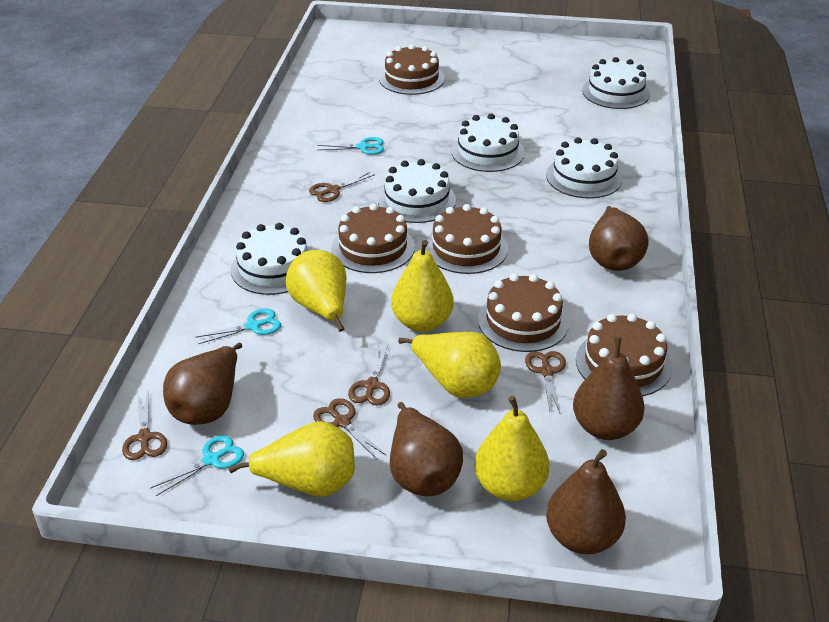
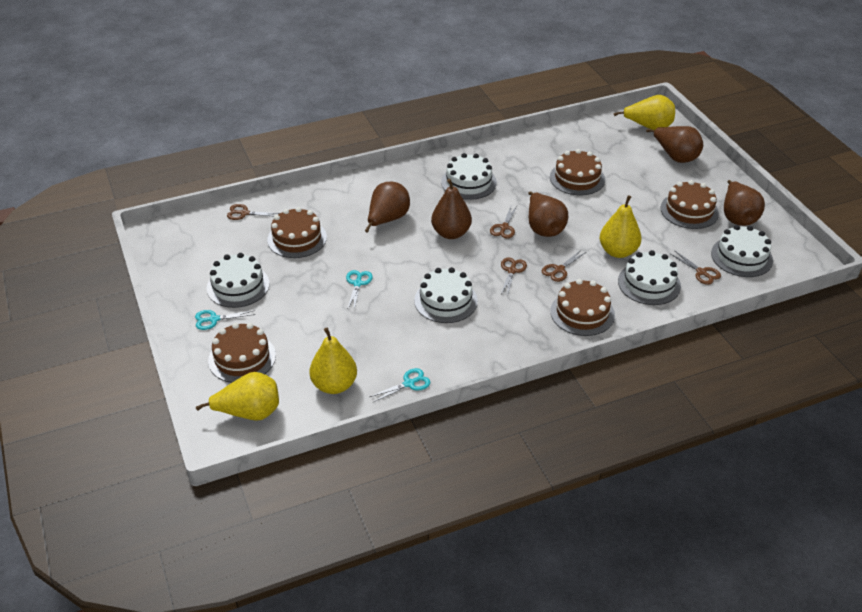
yellow pear: [229,421,355,497] [286,250,346,332] [391,240,454,332] [398,332,501,398] [475,396,550,501] = 5 -> [196,372,279,421] [309,328,357,394] [599,195,641,258] [613,95,675,130] = 4

